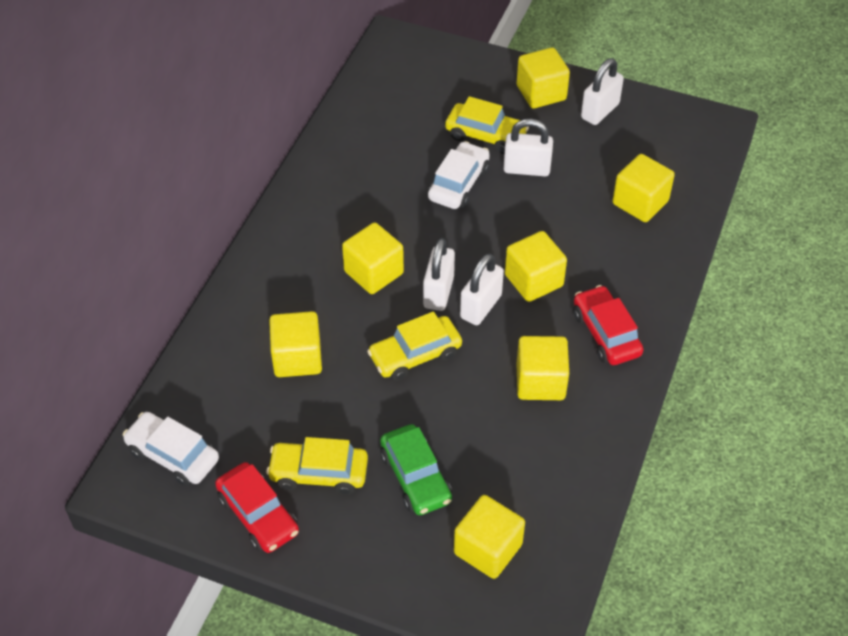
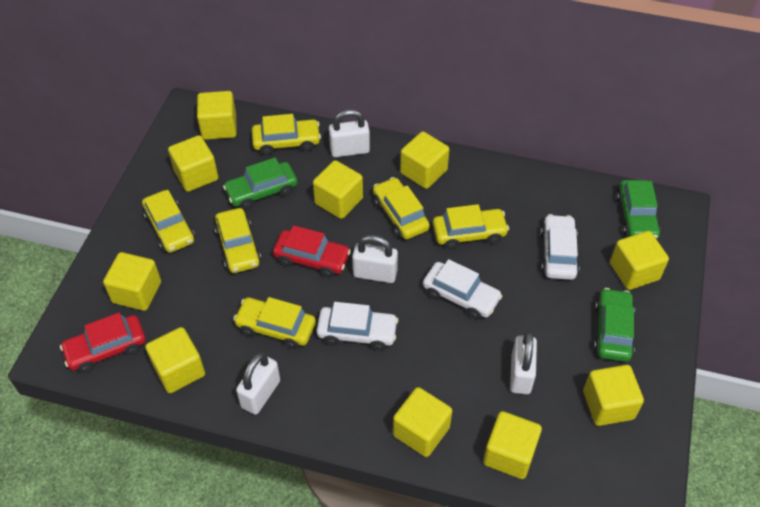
green car: [380,424,452,515] = 1 -> [223,157,297,210] [594,288,635,362] [616,180,661,239] = 3
white car: [123,412,219,486] [428,141,490,209] = 2 -> [317,302,398,351] [423,259,502,320] [540,214,580,280] = 3
yellow car: [266,437,368,495] [367,312,462,381] [445,96,529,154] = 3 -> [142,190,195,253] [214,208,261,273] [233,297,316,349] [252,114,321,155] [373,177,430,239] [433,204,509,249] = 6
yellow cube: [269,311,322,377] [342,222,404,294] [454,495,525,579] [505,231,567,302] [516,336,569,400] [517,47,570,109] [612,154,675,222] = 7 -> [103,252,161,311] [145,327,205,393] [168,135,218,192] [197,91,237,140] [313,160,363,219] [393,387,452,457] [400,131,449,189] [483,411,542,479] [583,365,644,426] [610,231,669,290] = 10

